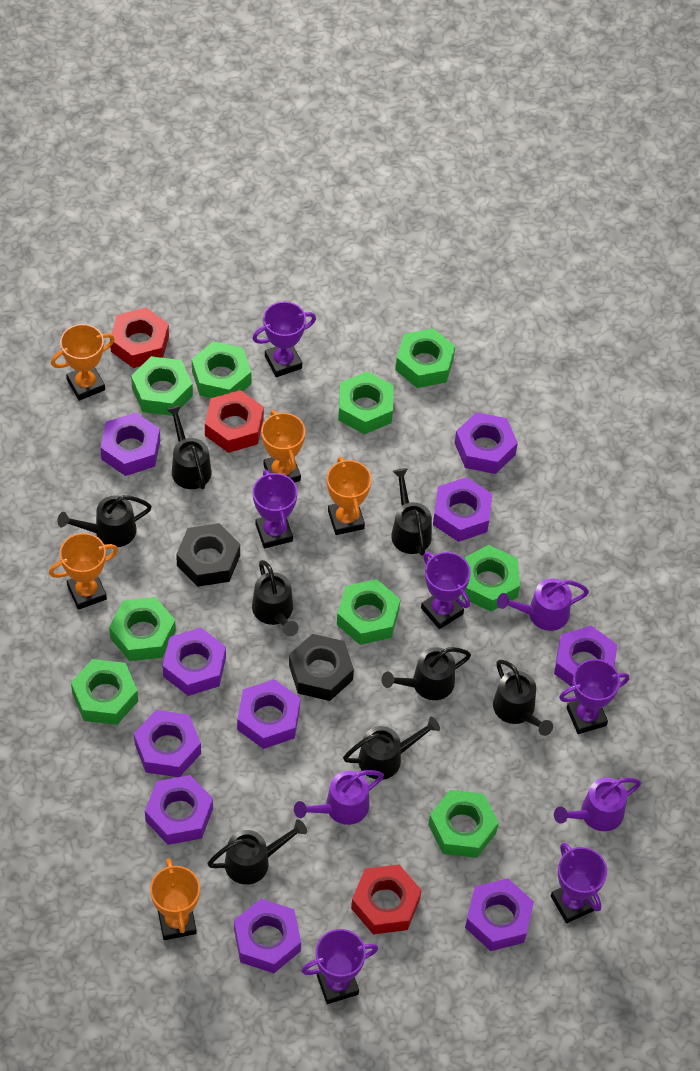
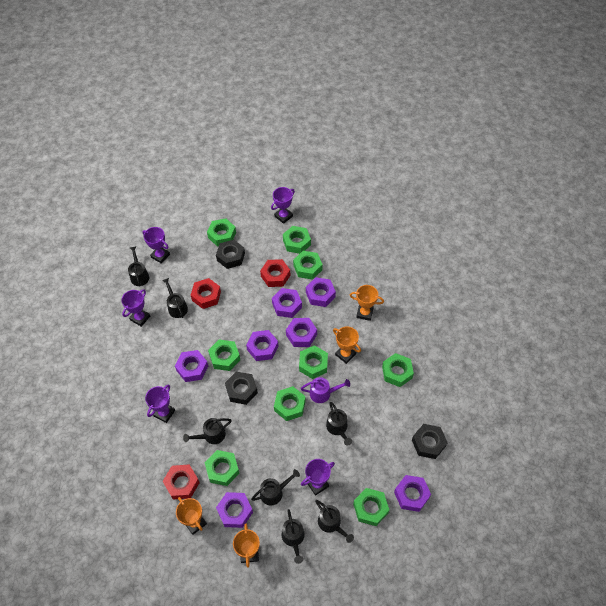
black nut: [176,523,240,587] [289,634,354,701] = 2 -> [216,240,245,269] [225,372,258,405] [412,424,448,459] = 3
black watering can: [57,495,152,547] [166,405,211,489] [207,819,307,884] [252,560,299,636] [343,717,440,780] [382,647,471,700] [391,468,432,556] [493,659,553,736] = 8 -> [128,246,149,287] [162,278,188,318] [183,418,232,444] [251,469,300,506] [281,509,305,564] [315,500,354,543] [326,402,352,446] = 7
orange trophy: [49,533,118,610] [51,324,115,401] [150,858,200,940] [261,410,305,482] [327,456,372,535] = 5 -> [176,497,207,535] [233,524,260,568] [333,327,361,364] [350,285,384,321] = 4
purple nut: [100,412,160,476] [134,710,201,777] [145,775,213,845] [163,628,226,696] [234,899,301,973] [237,679,300,749] [433,477,492,542] [455,412,518,474] [465,878,534,951] [554,626,617,687] = 10 -> [175,350,208,382] [216,492,253,528] [246,330,278,361] [272,288,302,318] [286,318,317,347] [306,277,336,307] [394,475,431,512] = 7
purple trophy: [252,301,316,377] [253,469,298,548] [301,929,378,1004] [421,552,471,629] [551,842,607,923] [559,659,629,734] = 6 -> [121,290,150,327] [142,227,170,264] [145,385,175,423] [271,187,295,224] [301,459,335,496] = 5
purple watering can: [294,770,384,825] [497,578,589,631] [554,777,641,831] = 3 -> [301,377,350,403] = 1

